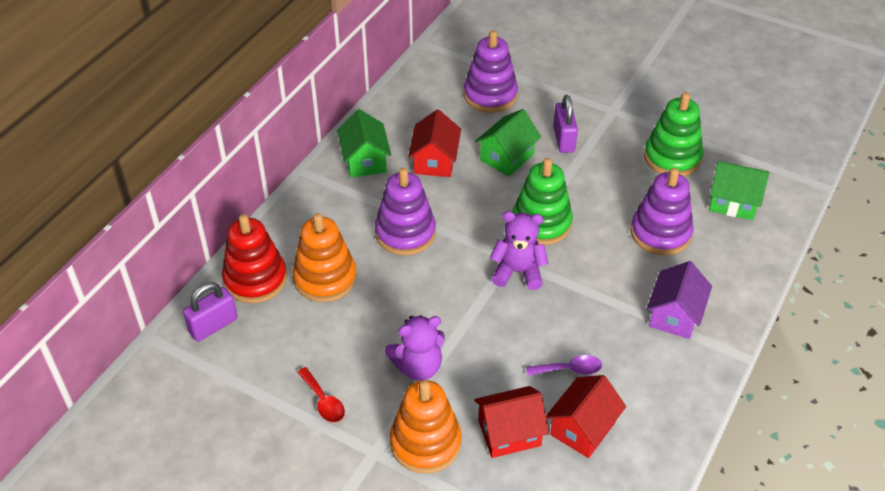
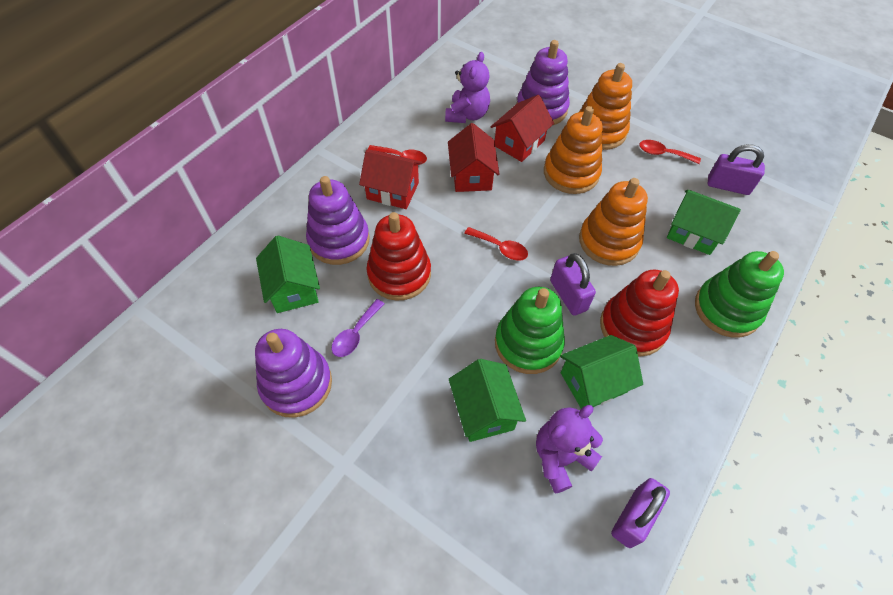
green house: [337,109,391,178] [475,109,541,176] [709,161,769,220] = 3 -> [256,235,320,313] [449,359,526,442] [560,335,643,409] [667,190,741,255] = 4
orange stacking toy: [292,213,357,302] [390,380,462,474] = 2 -> [544,106,603,194] [578,63,632,150] [579,178,648,266] = 3
purple house: [646,261,712,339] = 1 -> none = 0
purple padlock: [183,282,238,342] [553,95,578,153] = 2 -> [550,253,596,316] [611,478,670,548] [707,144,765,195] = 3
red spoon: [297,367,345,422] = 1 -> [368,145,427,165] [464,227,528,261] [639,140,701,164] = 3
red stacking toy: [222,214,287,303] = 1 -> [367,212,431,301] [600,270,679,357] = 2

